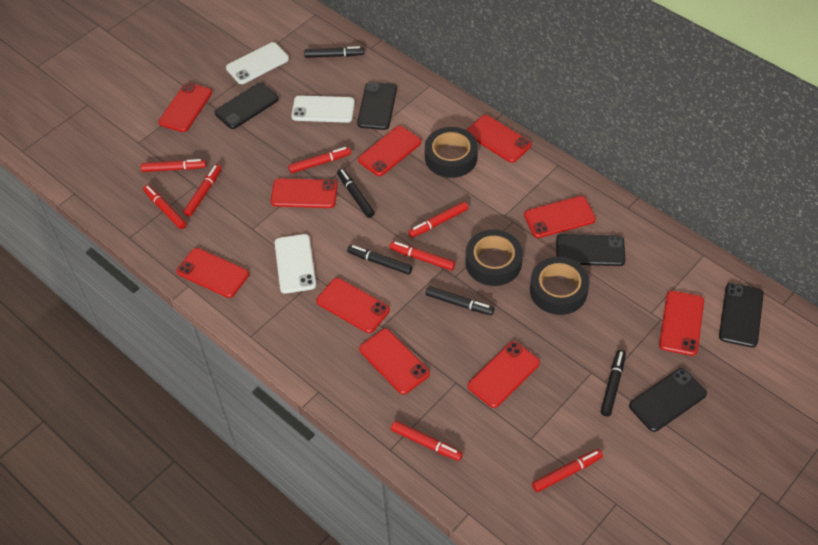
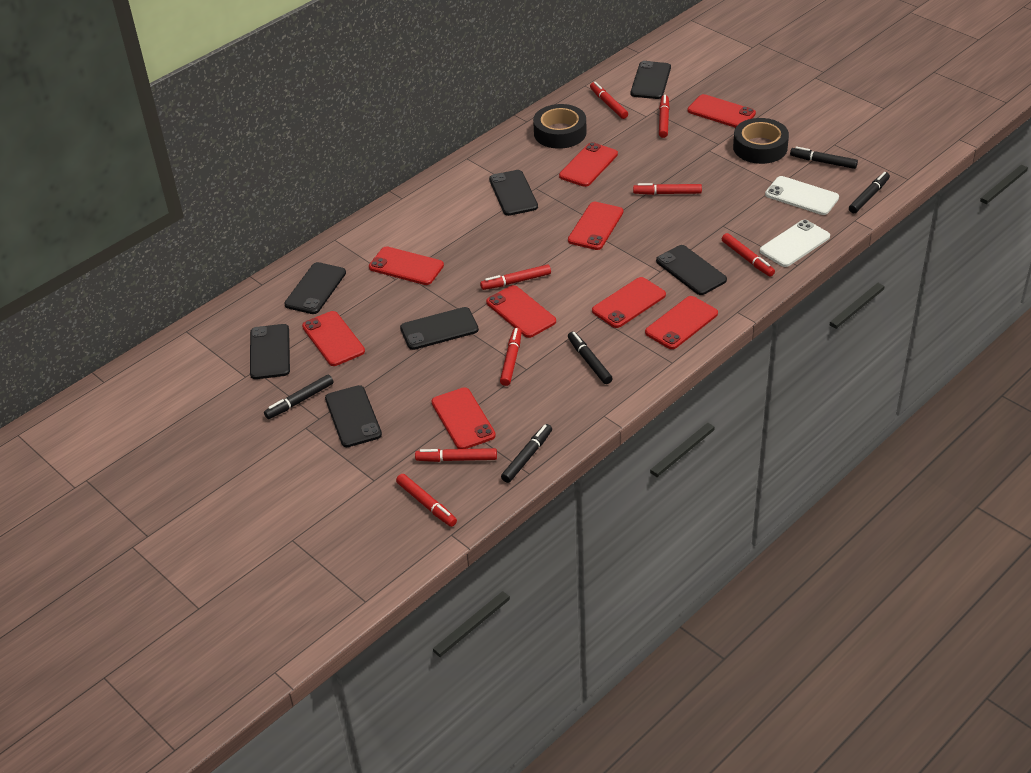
black phone: [215,83,279,129] [357,82,397,130] [556,234,626,266] [629,368,707,432] [719,283,764,348] = 5 -> [250,324,290,379] [284,262,346,314] [325,385,382,447] [400,307,479,350] [489,170,538,216] [631,61,671,99] [656,245,727,295] = 7
black tape: [425,127,478,178] [465,229,523,286] [530,257,590,315] = 3 -> [533,104,587,149] [733,118,789,164] = 2
red phone: [158,83,212,132] [177,248,249,298] [271,178,338,208] [316,278,390,333] [358,126,421,176] [359,329,430,394] [467,115,532,163] [468,341,540,408] [524,196,596,238] [659,291,704,356] = 10 -> [302,311,365,366] [369,246,444,285] [431,387,496,449] [486,285,556,338] [559,142,618,187] [568,202,623,250] [592,277,666,328] [645,296,718,349] [688,94,756,128] = 9
white phone: [226,42,289,84] [275,234,316,294] [291,95,355,123] = 3 -> [760,220,830,267] [765,176,839,215] = 2

